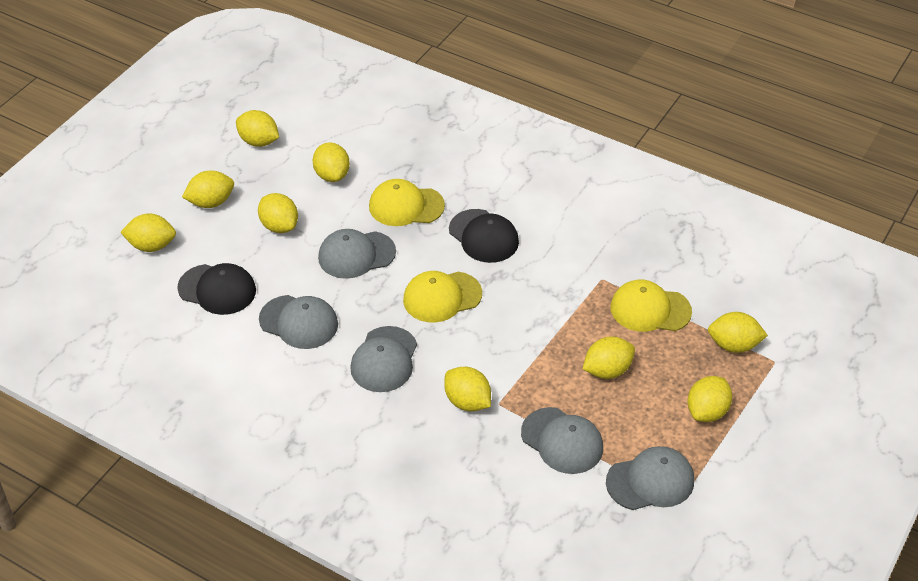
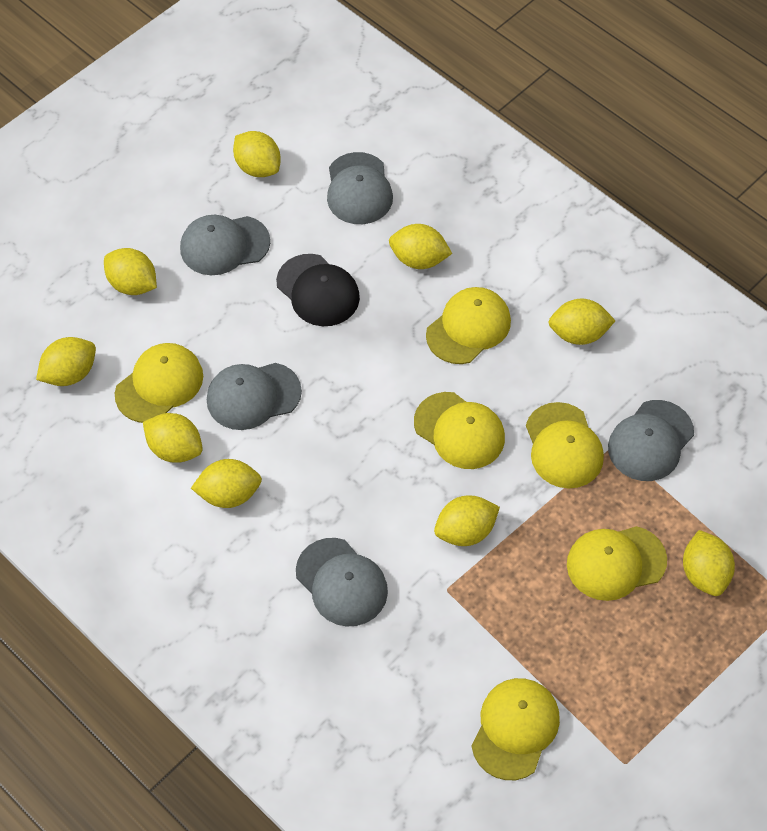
black cap: [177,263,256,315] [449,209,519,263] = 2 -> [276,254,360,326] = 1
yellow cap: [369,179,445,226] [403,271,482,323] [610,279,692,332] = 3 -> [115,343,203,423] [414,392,505,469] [426,287,511,364] [472,678,560,780] [526,402,604,488] [567,526,667,601] = 6

